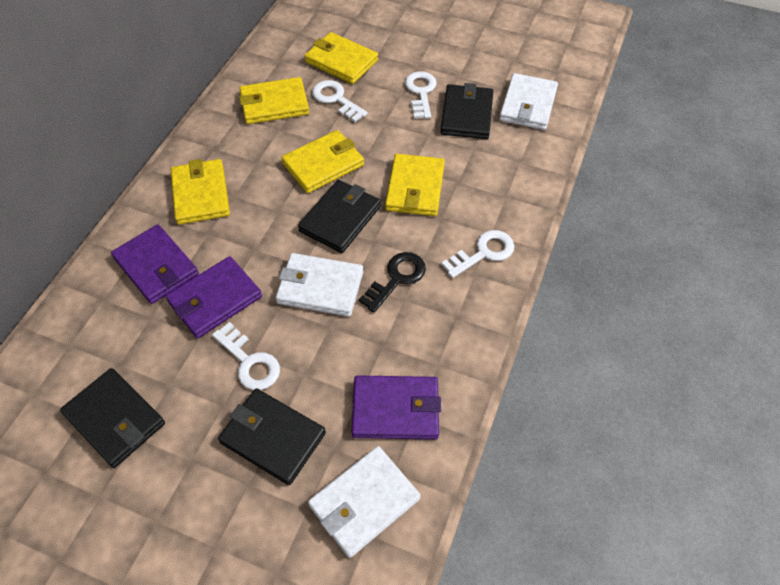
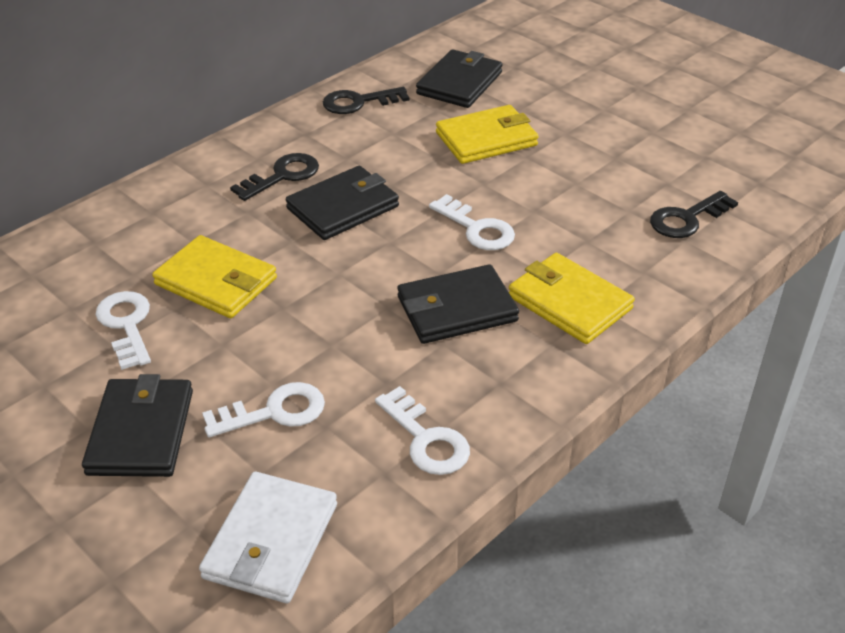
black key: [359,252,426,313] = 1 -> [230,153,319,201] [323,87,409,114] [650,191,738,238] = 3
purple wallet: [111,224,199,304] [166,256,262,338] [352,375,441,439] = 3 -> none = 0
white wallet: [275,253,363,317] [308,446,421,558] [499,73,558,130] = 3 -> [199,472,337,603] = 1
yellow wallet: [171,159,230,225] [239,77,309,124] [281,130,364,193] [305,32,378,84] [385,154,445,216] = 5 -> [152,235,277,318] [436,105,539,164] [509,253,635,344] = 3

